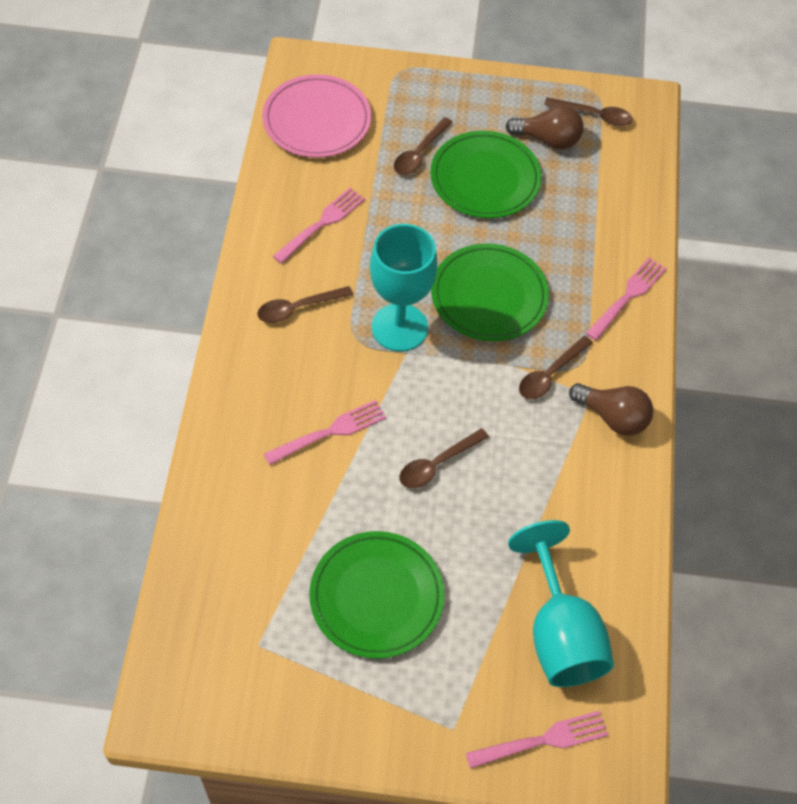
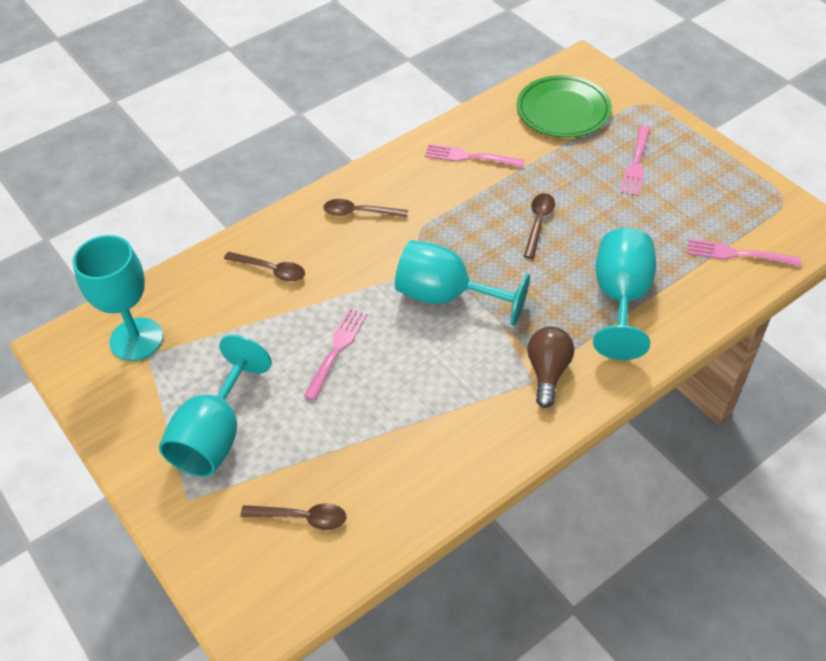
brown light bulb: [506,105,583,149] [569,383,653,436] = 2 -> [527,327,574,408] = 1
brown spoon: [257,286,353,323] [394,117,453,175] [399,428,489,488] [519,336,593,399] [544,97,633,126] = 5 -> [224,252,305,282] [240,503,346,530] [323,199,408,218] [523,193,555,259] = 4
green plate: [309,531,445,659] [430,131,542,218] [431,243,549,341] = 3 -> [517,75,612,138] = 1
pink plate: [262,74,371,158] = 1 -> none = 0
turquoise goblet: [370,224,438,352] [508,520,614,687] = 2 -> [72,235,163,361] [159,335,272,477] [395,240,530,326] [593,228,656,360] = 4

